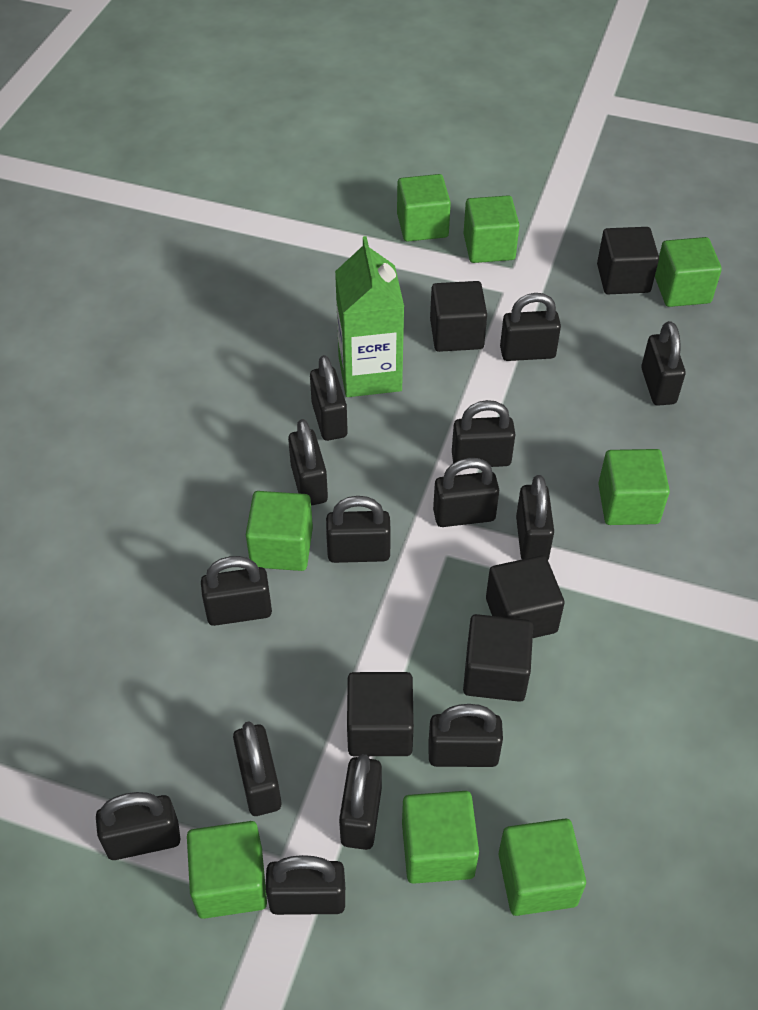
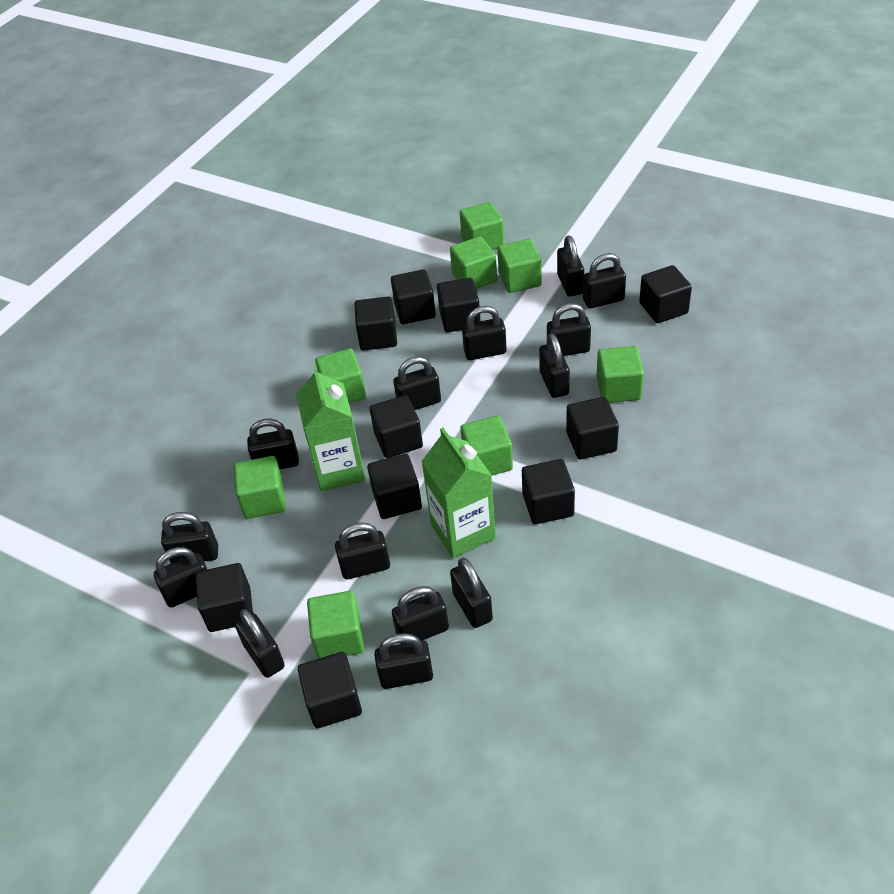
black cube: [347,672,414,756] [430,281,487,352] [463,614,533,702] [486,555,565,638] [597,227,659,294] = 5 -> [196,563,253,632] [298,652,362,728] [355,296,397,351] [367,454,422,519] [370,395,423,458] [391,269,436,324] [437,278,481,332] [522,459,575,524] [566,397,619,460] [639,265,692,323] = 10
green carton: [335,236,404,397] = 1 -> [296,365,366,491] [421,428,496,558] = 2

